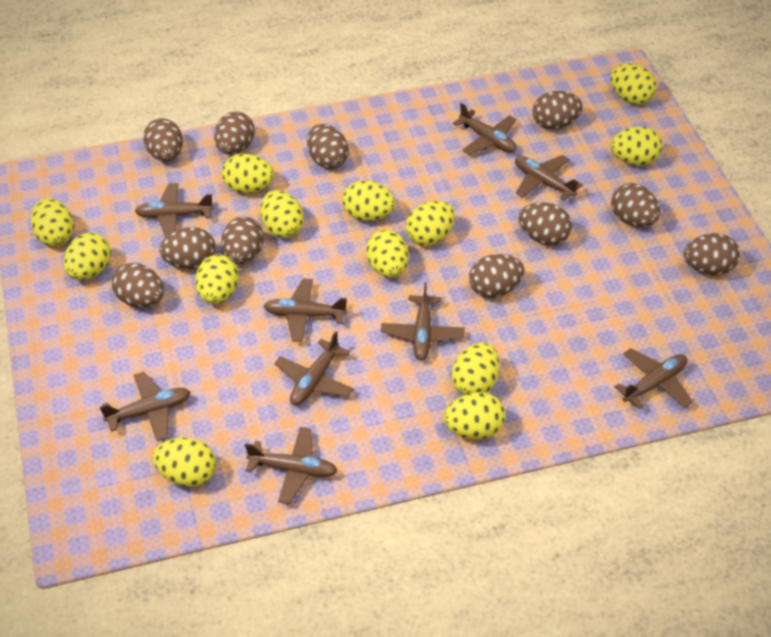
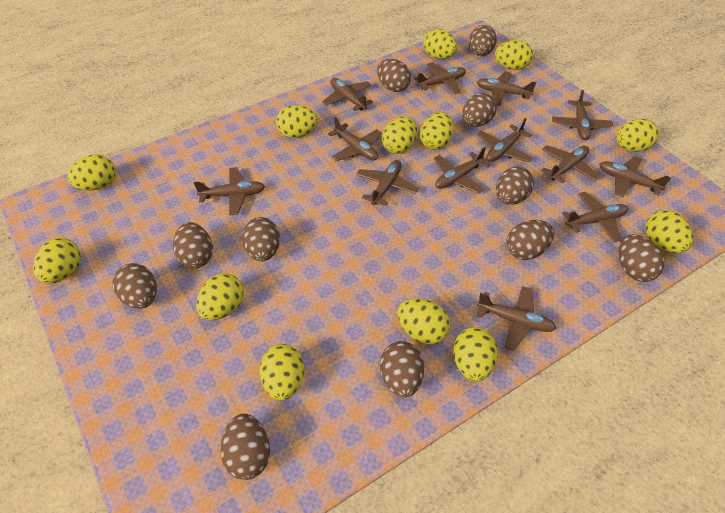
brown plane: [100,372,191,441] [135,183,214,238] [245,427,338,504] [264,278,348,342] [274,331,354,405] [381,282,465,360] [453,103,517,155] [515,155,583,201] [614,348,693,409] = 9 -> [194,167,265,215] [322,78,373,111] [328,117,382,161] [356,160,419,206] [414,62,466,94] [434,147,490,194] [477,72,536,106] [477,118,533,162] [477,286,556,351] [541,145,600,184] [552,90,613,140] [562,192,628,242] [599,156,671,197] = 13

